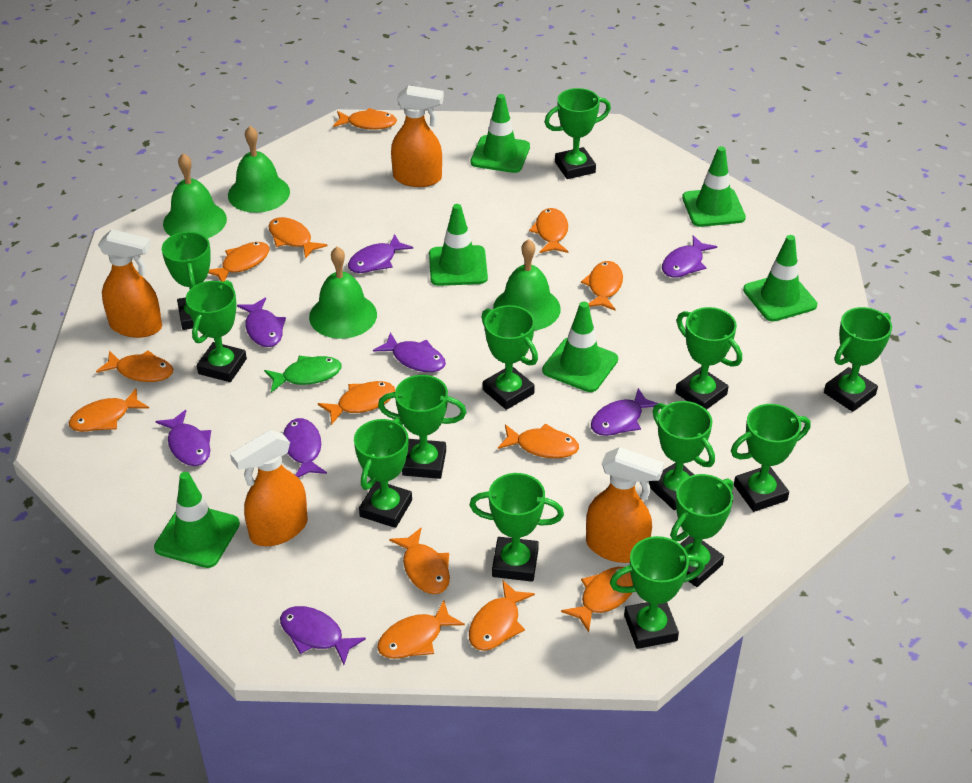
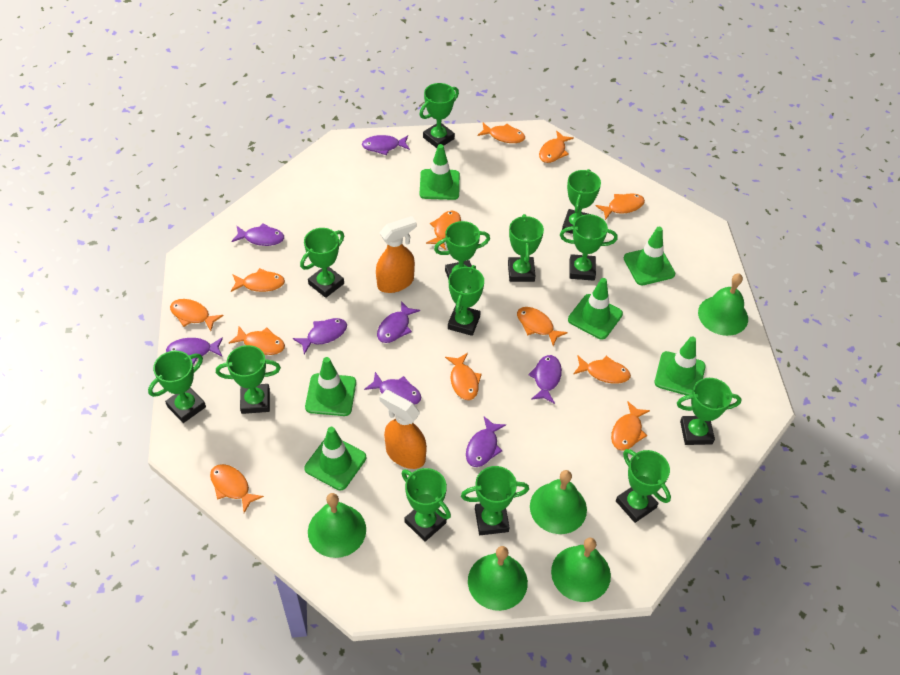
green bell: [163,153,227,239] [228,126,290,213] [309,247,377,339] [493,239,561,331] = 4 -> [308,493,366,558] [468,546,528,611] [530,470,587,534] [551,538,611,602] [698,273,748,336] = 5
green fish: [264,356,342,392] = 1 -> none = 0
orange fish: [68,388,149,432] [96,350,173,382] [208,242,269,282] [268,217,328,259] [318,381,395,425] [333,108,397,130] [377,600,465,659] [389,528,450,594] [469,580,535,651] [498,423,579,459] [529,208,569,253] [561,567,633,632] [581,261,623,311] = 13 -> [170,299,224,331] [210,464,264,513] [229,326,285,355] [231,268,285,292] [426,211,461,250] [445,353,482,400] [477,123,525,143] [517,307,568,346] [539,131,574,163] [573,356,631,384] [596,193,645,220] [611,401,650,451] = 12
orange spray bottle: [98,229,162,338] [230,430,308,546] [391,85,444,187] [586,447,664,563] = 4 -> [376,216,417,293] [379,390,427,469] = 2

